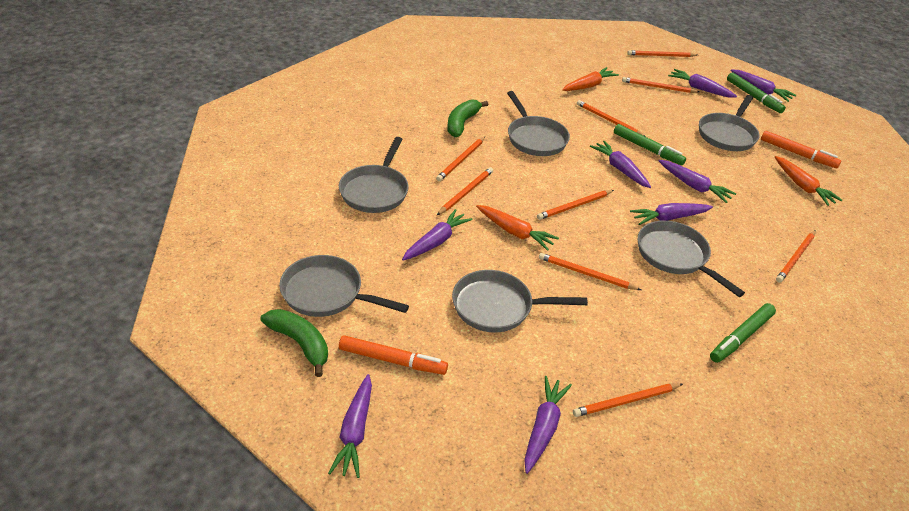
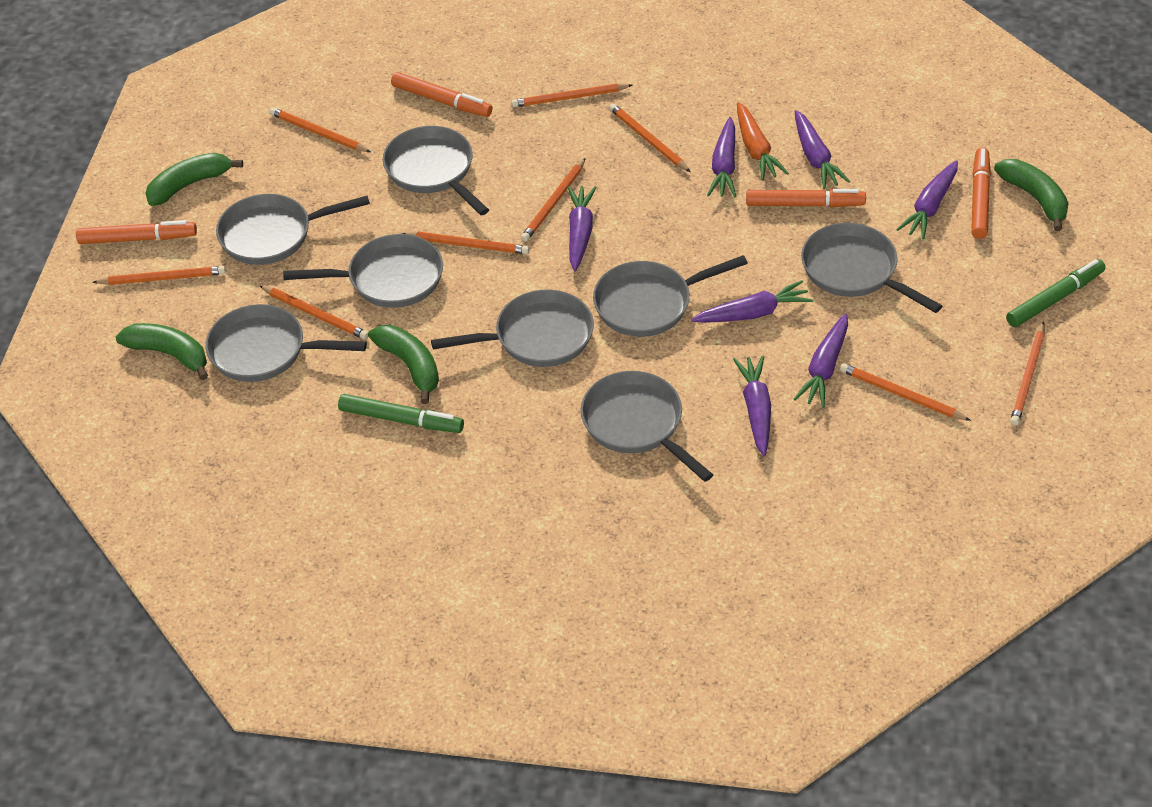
green banana: [260,309,328,377] [447,99,489,137] = 2 -> [116,323,208,380] [145,153,243,206] [368,325,439,404] [994,159,1069,231] = 4
green marker: [614,124,686,165] [710,303,776,363] [727,72,786,113] = 3 -> [338,394,464,433] [1006,259,1106,327] = 2
grey pan: [279,255,409,317] [339,137,409,213] [452,270,588,332] [507,91,570,156] [638,220,745,297] [699,95,760,151] = 6 -> [205,304,367,382] [216,194,370,265] [283,234,443,308] [383,126,489,215] [431,290,594,367] [581,371,713,482] [593,255,748,337] [801,223,942,313] = 8
orange carrot: [476,205,559,251] [562,67,619,91] [775,156,842,206] = 3 -> [737,102,789,180] = 1
orange marker: [339,335,448,375] [761,131,841,168] = 2 -> [76,220,197,244] [391,72,492,117] [746,189,866,207] [971,148,991,239] = 4
purple carrot: [328,374,372,478] [402,209,473,261] [524,376,572,474] [590,141,651,188] [630,203,713,225] [659,160,736,203] [668,69,737,98] [730,69,796,102] = 8 -> [568,186,597,272] [691,280,813,323] [707,117,736,197] [733,355,771,456] [794,313,848,408] [795,110,850,189] [896,160,958,240] = 7

